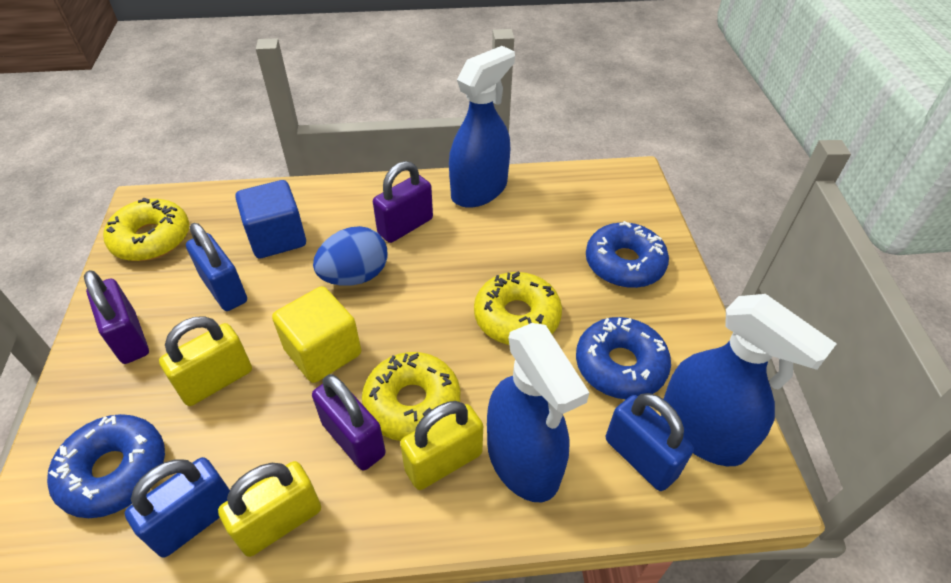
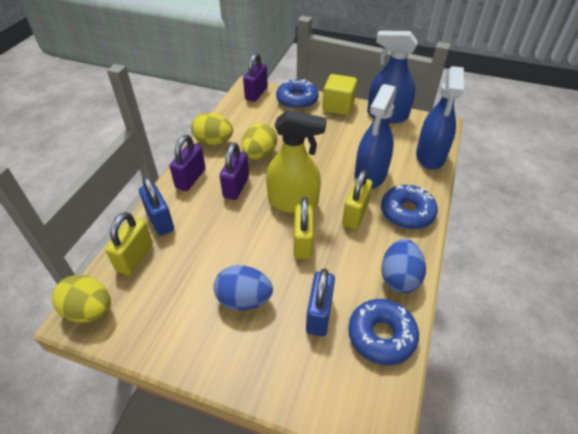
blue cube: [235,180,306,258] = 1 -> none = 0
blue egg: [313,226,388,285] = 1 -> [214,265,273,310] [381,239,426,293] = 2
blue padlock: [125,457,230,558] [186,223,247,311] [606,393,694,491] = 3 -> [139,176,174,236] [306,268,335,336] = 2
yellow donut: [103,198,189,261] [362,352,460,441] [474,271,562,345] = 3 -> none = 0
yellow egg: none = 0 -> [52,275,111,322] [191,112,233,145] [242,123,277,160] = 3
yellow spray bottle: none = 0 -> [266,110,327,213] = 1

